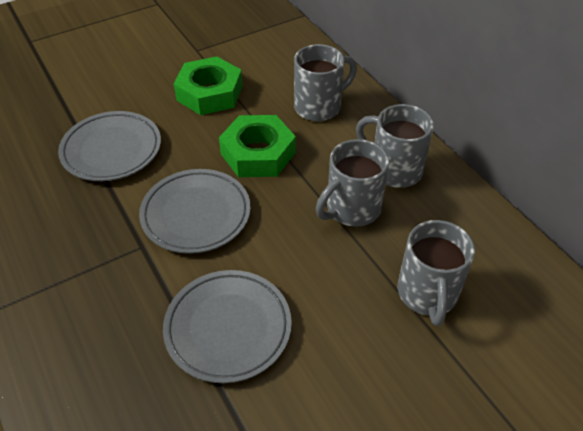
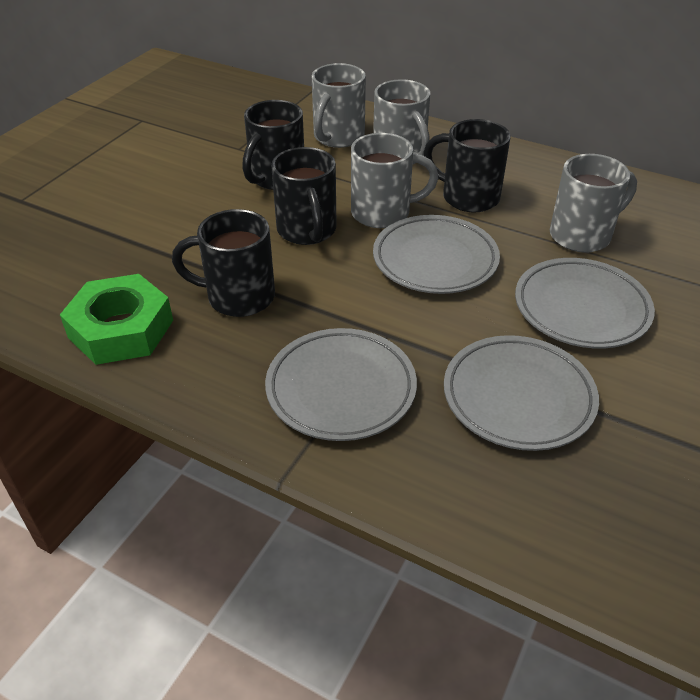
black mug: none = 0 -> [172,209,275,317] [242,100,304,190] [271,147,337,245] [423,119,510,212] = 4
green nut: [174,56,243,115] [219,115,296,177] = 2 -> [60,274,173,365] = 1
grey plate: [58,111,161,181] [139,169,251,254] [163,270,292,383] = 3 -> [265,328,417,441] [373,215,500,294] [444,335,599,451] [515,258,655,349] = 4

